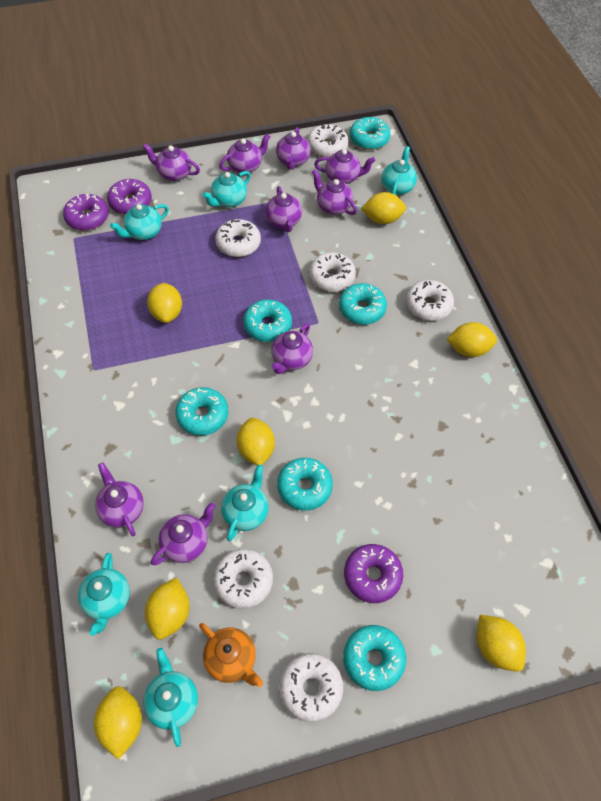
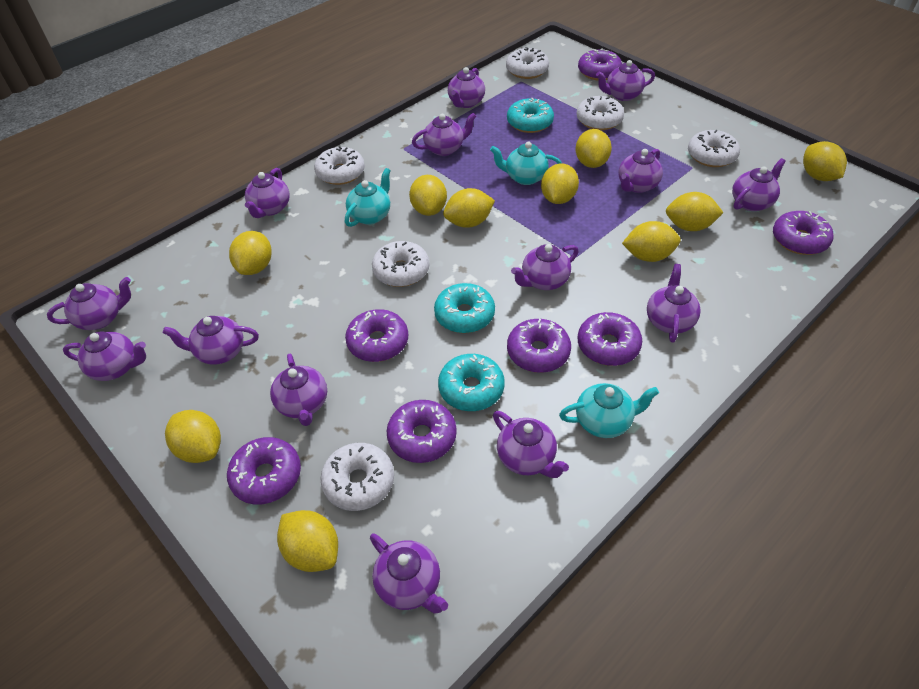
orange teapot: [199,623,263,687] = 1 -> none = 0
purple donut: [63,194,109,231] [107,179,152,215] [344,544,403,603] = 3 -> [227,437,301,505] [345,309,408,362] [387,400,457,463] [507,319,571,373] [577,312,642,366] [578,48,622,81] [773,211,834,255] = 7
purple teapot: [95,463,144,536] [143,144,200,181] [151,502,215,565] [219,133,271,173] [265,186,302,232] [271,323,313,374] [276,127,311,170] [312,169,357,215] [314,149,375,184] = 9 -> [47,277,131,330] [63,331,146,381] [163,316,259,365] [245,168,290,218] [270,354,327,426] [370,533,448,614] [412,113,476,156] [448,67,485,108] [493,411,569,478] [511,244,579,290] [596,60,655,101] [619,149,663,193] [647,264,701,343] [732,158,786,211] = 14
turquoise donut: [175,387,228,436] [243,299,292,342] [277,458,333,510] [339,283,387,325] [343,625,406,691] [350,117,390,150] = 6 -> [434,283,495,333] [438,354,505,411] [507,98,554,133] = 3
turquoise teapot: [78,553,130,636] [110,204,169,240] [143,648,198,747] [202,171,251,208] [221,464,269,541] [381,146,417,195] = 6 -> [345,168,391,227] [490,142,562,185] [559,383,659,438] = 3
yellow lemon: [94,686,142,760] [145,577,190,640] [147,283,182,323] [236,418,275,466] [361,192,406,224] [446,322,497,357] [477,615,526,672] = 7 -> [165,410,221,463] [229,231,272,275] [277,510,338,572] [409,175,447,216] [443,188,495,228] [541,164,579,204] [575,129,612,168] [622,221,681,262] [666,192,724,231] [803,141,847,181] = 10

